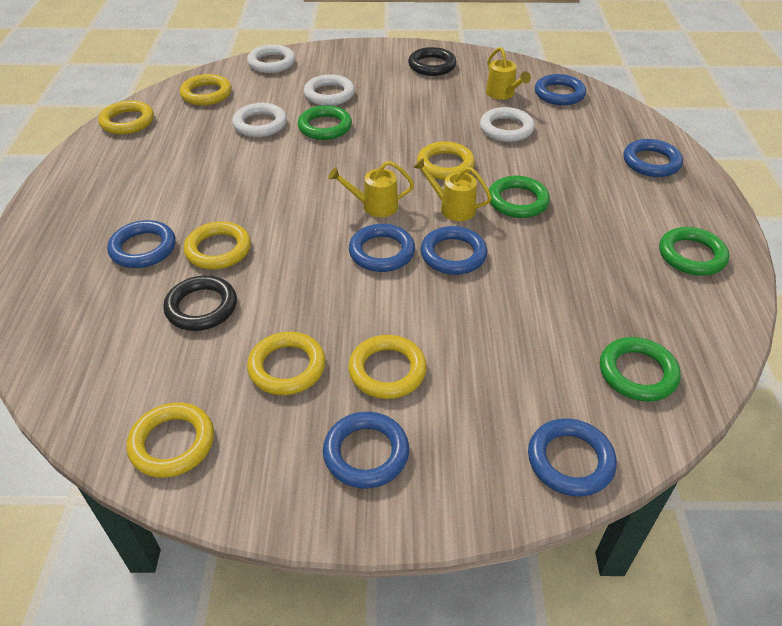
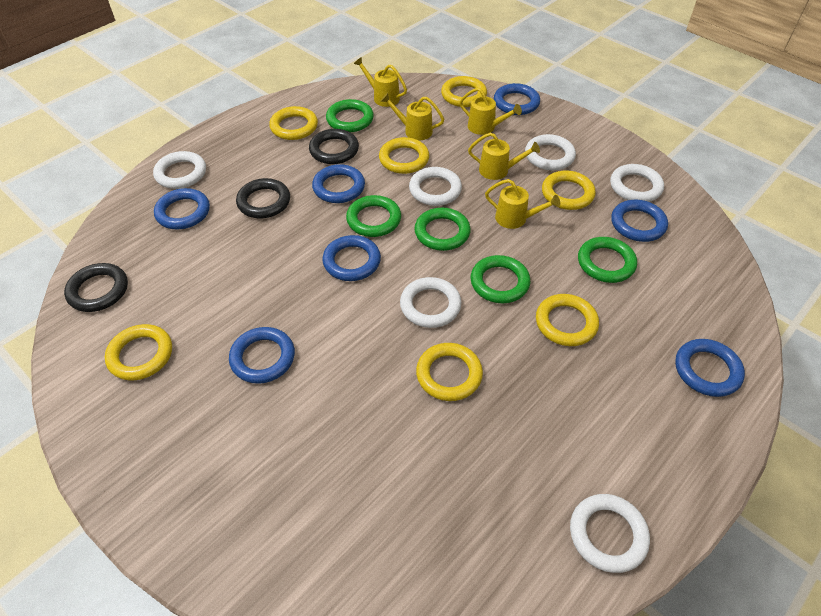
black ring: [163,276,237,331] [408,47,457,76] = 2 -> [64,263,128,312] [236,178,290,218] [309,129,359,164] = 3
green ring: [298,105,352,140] [489,176,550,218] [600,337,681,402] [659,227,729,276] = 4 -> [326,99,374,132] [346,195,401,237] [414,208,471,251] [470,255,530,303] [578,237,637,283] = 5
white ring: [232,103,287,137] [247,45,295,73] [304,74,355,106] [480,107,535,142] = 4 -> [153,151,206,189] [400,277,461,328] [409,167,462,206] [525,134,576,170] [570,494,650,573] [610,164,664,202] = 6
yellow watering can: [328,161,414,217] [413,158,492,221] [486,47,531,100] = 3 -> [354,57,407,107] [381,93,444,140] [460,88,522,135] [468,133,540,180] [485,179,560,229] = 5

